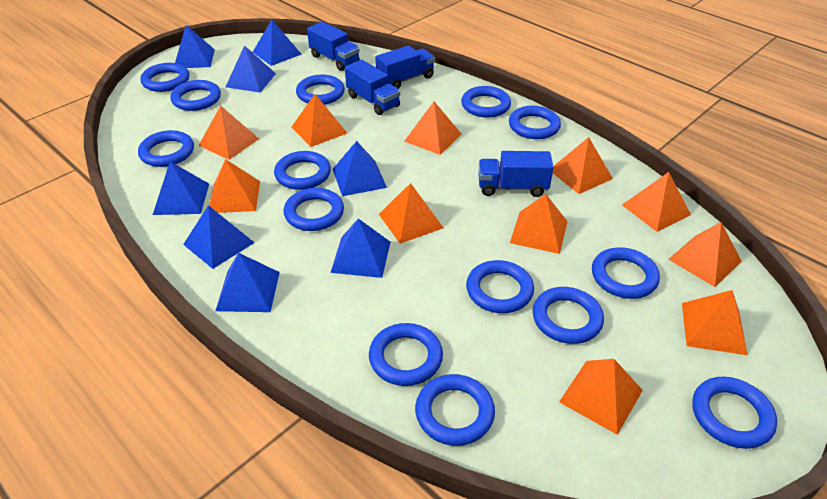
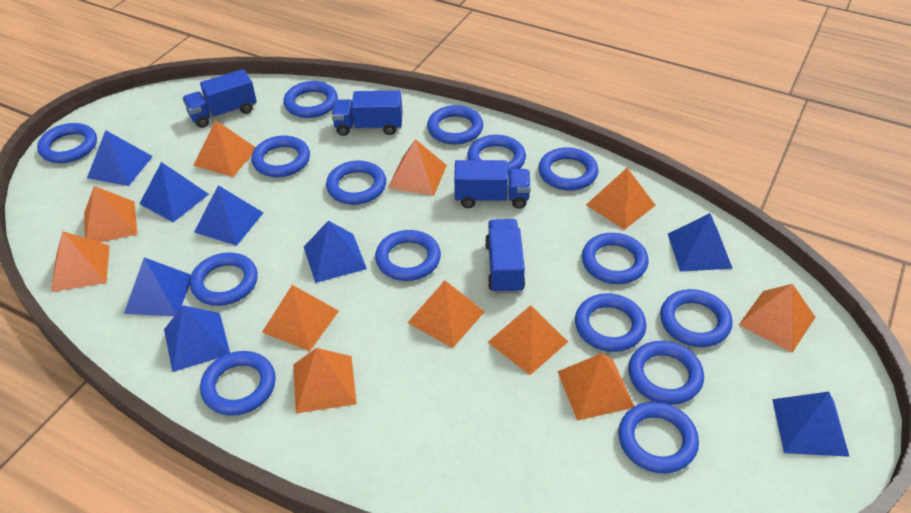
blue ring: [138,130,194,167] [140,63,189,92] [170,80,221,111] [274,151,331,190] [284,188,344,231] [296,75,345,105] [369,323,443,386] [415,374,495,446] [461,86,511,118] [466,260,534,313] [509,106,561,139] [533,287,604,344] [592,247,660,299] [692,377,777,449] = 14 -> [37,123,97,163] [190,253,258,306] [200,351,276,416] [252,136,310,177] [283,81,338,118] [326,161,386,205] [375,230,441,281] [427,105,483,145] [467,135,526,175] [538,147,598,191] [575,293,646,352] [582,233,649,284] [618,402,699,473] [628,341,704,405] [660,289,733,347] = 15

